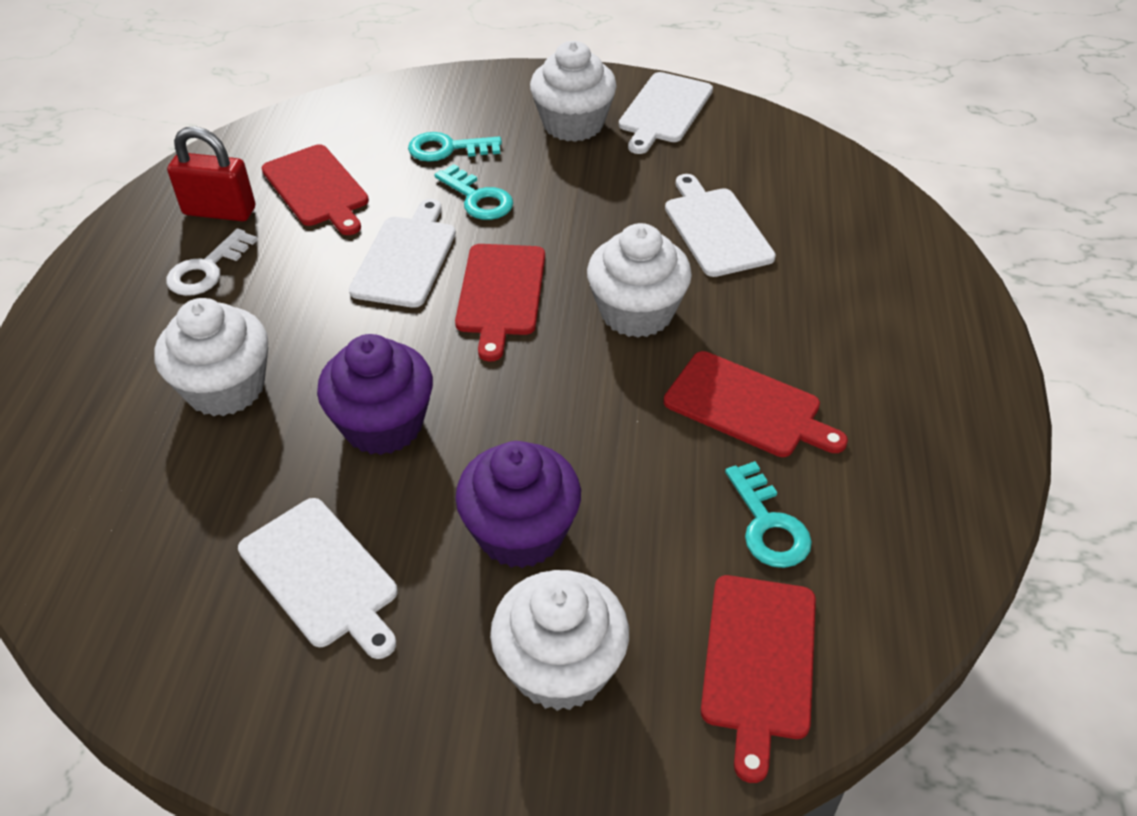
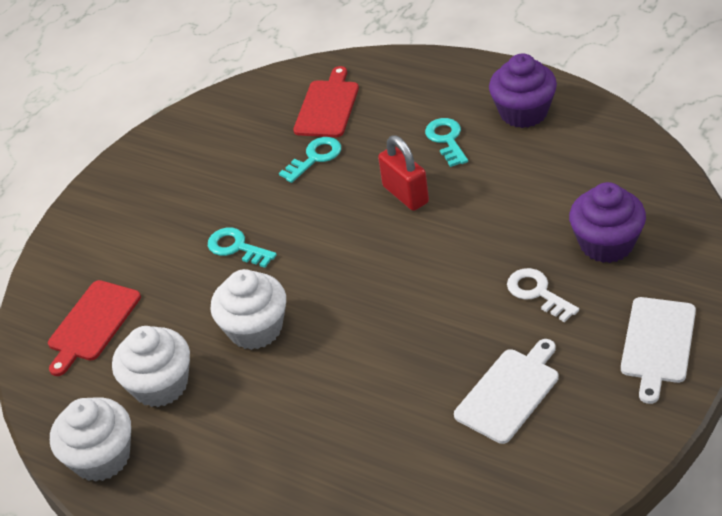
red cutting board: [262,144,369,235] [455,244,545,362] [664,351,848,457] [701,575,816,783] = 4 -> [48,280,141,376] [293,66,359,137] = 2
white cupcake: [154,298,268,416] [490,570,629,711] [530,41,617,142] [587,223,692,338] = 4 -> [50,397,131,482] [112,326,190,407] [210,269,286,350] = 3
white cutting board: [238,498,398,659] [349,199,456,308] [619,72,713,154] [665,174,776,277] = 4 -> [454,339,559,444] [621,297,696,404] = 2

